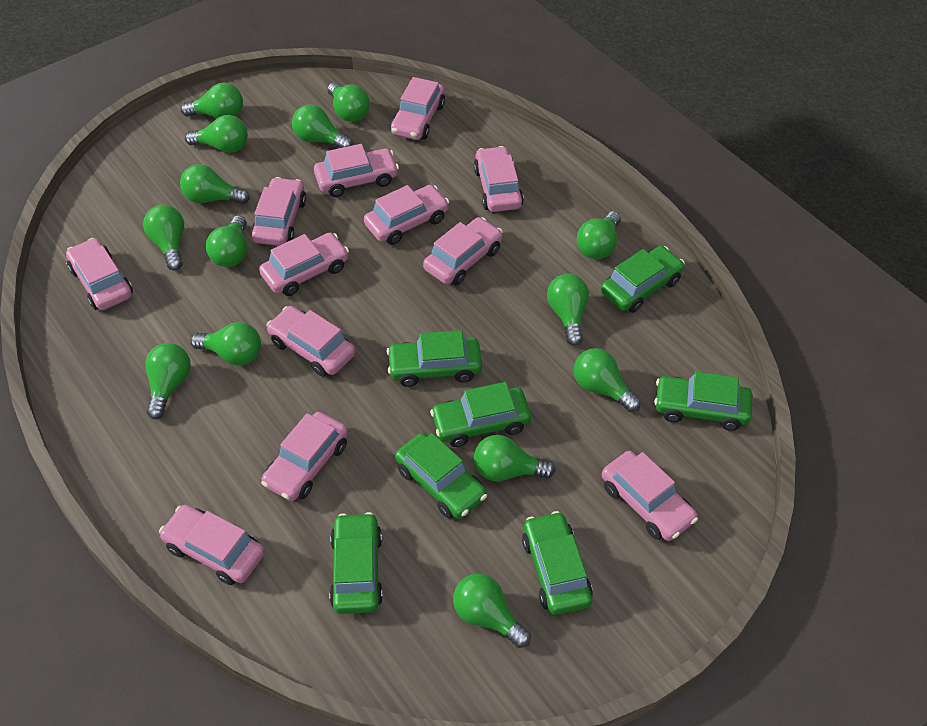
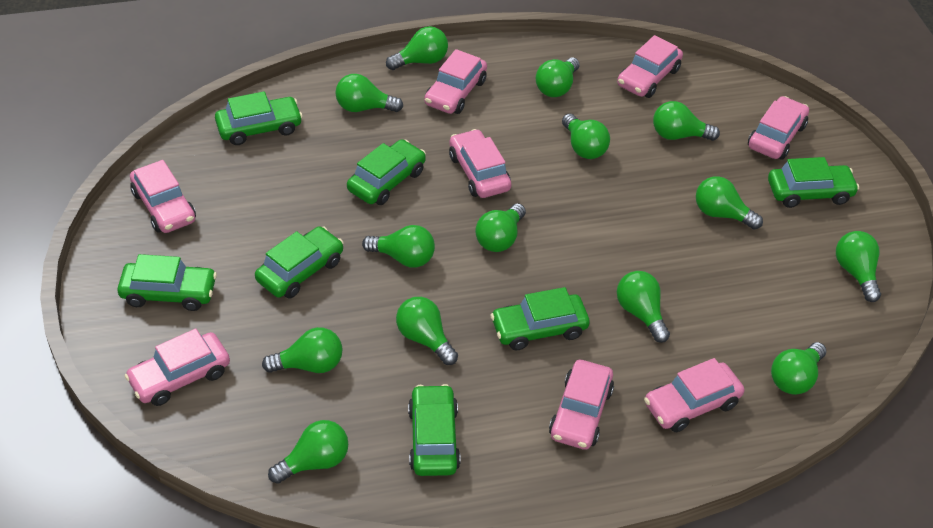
pink car: [66,238,133,310] [159,505,265,585] [251,177,306,246] [259,233,349,296] [261,412,348,501] [266,306,355,377] [314,144,399,197] [364,185,449,245] [391,77,445,140] [423,217,503,285] [474,146,524,212] [602,451,698,541] = 12 -> [125,329,230,406] [130,160,196,233] [424,49,487,114] [449,129,511,198] [549,360,614,450] [617,35,683,98] [644,358,744,432] [748,96,809,159] = 8

